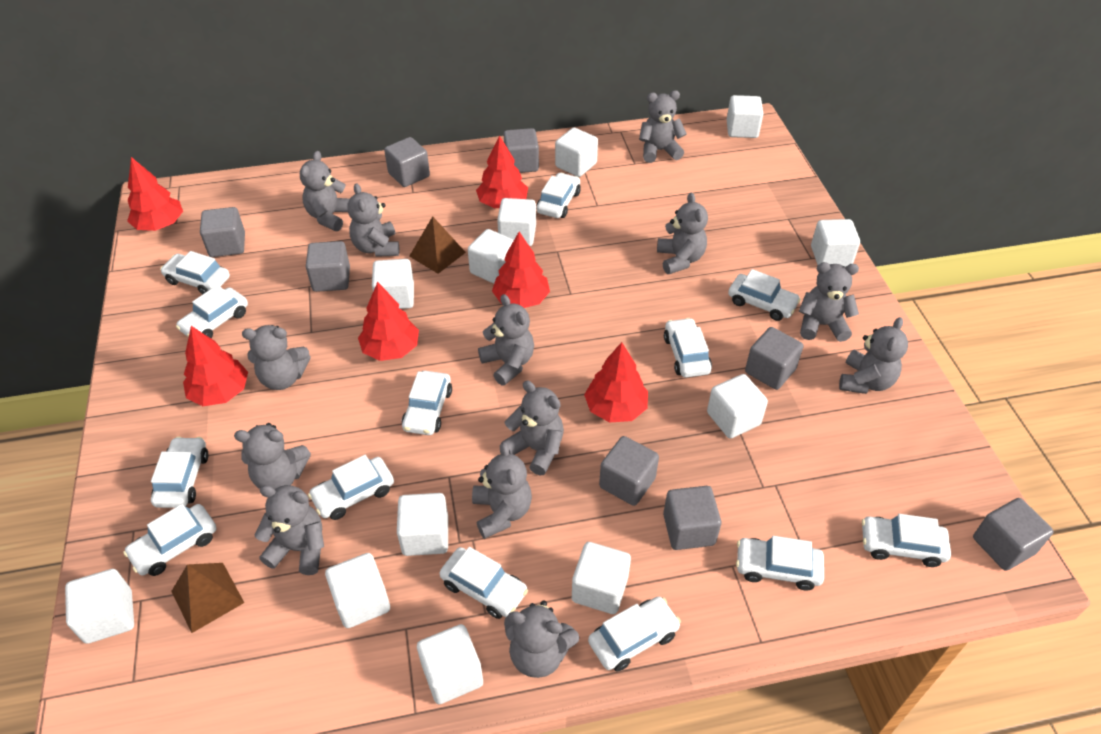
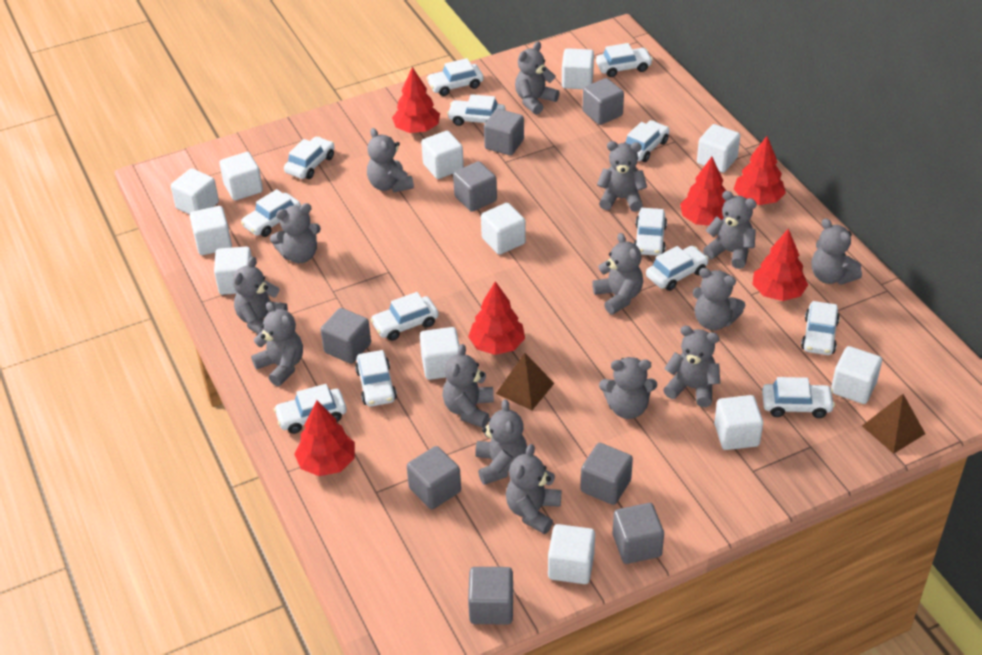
grey teddy bear: [234,423,311,489] [242,325,311,390] [255,485,324,575] [300,151,350,231] [347,183,399,257] [472,442,532,539] [478,294,534,386] [502,381,564,475] [504,600,579,678] [639,90,687,163] [657,192,708,274] [799,262,859,342] [839,317,908,394] = 13 -> [233,257,288,334] [251,302,303,386] [270,203,321,263] [367,128,414,192] [442,344,494,428] [475,399,527,485] [506,444,561,534] [515,42,560,115] [592,233,643,314] [597,141,647,212] [599,357,657,419] [663,326,720,407] [693,268,745,330] [703,191,757,269] [812,218,862,285] = 15

